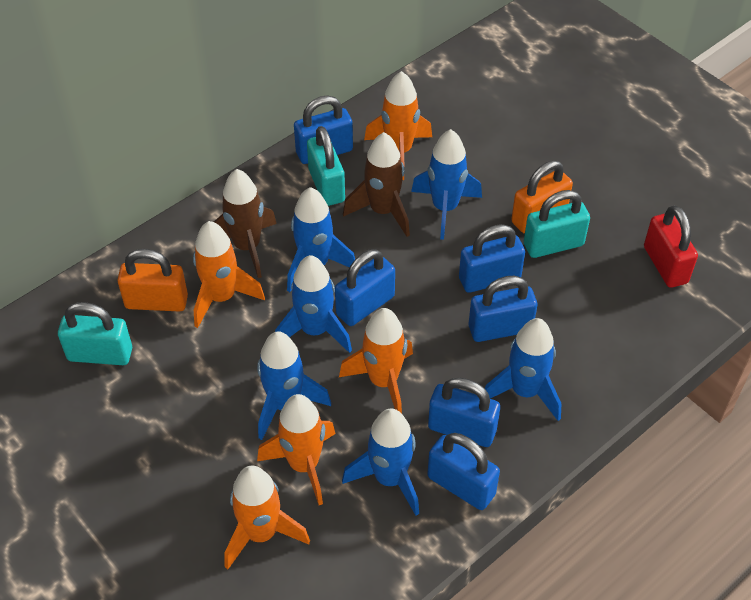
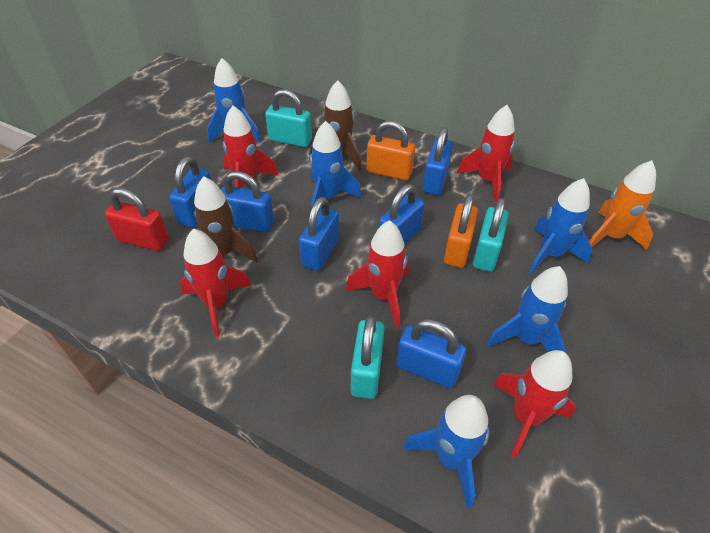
blue rocket: [257,331,331,440] [275,255,352,353] [287,187,355,292] [342,408,419,516] [411,129,482,240] [485,318,562,421] = 6 -> [207,58,261,143] [310,121,361,208] [403,395,489,509] [487,266,568,353] [529,178,592,274] = 5
orange rocket: [193,221,265,328] [224,466,310,570] [257,394,336,505] [339,308,413,414] [364,71,432,180] = 5 -> [590,160,656,250] = 1
red rocket: none = 0 -> [180,229,251,337] [223,105,279,188] [345,220,409,327] [457,105,515,203] [493,350,576,459] = 5

